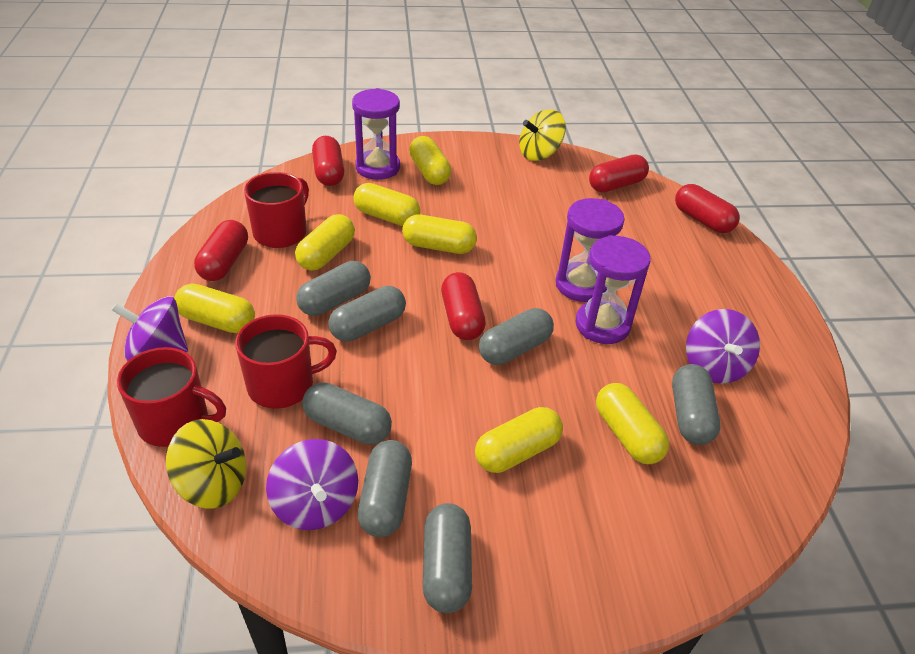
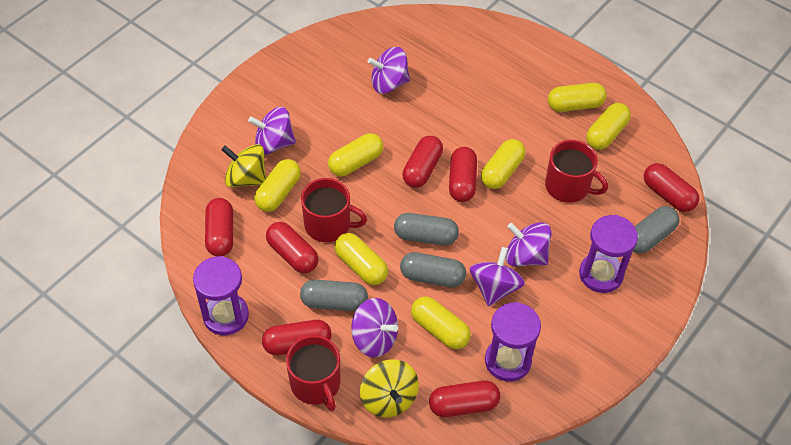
grey capsule: [296,261,371,316] [302,383,392,445] [328,286,406,342] [358,440,412,537] [422,503,472,613] [479,308,554,365] [672,364,721,445] = 7 -> [300,279,368,311] [394,213,459,246] [400,252,466,287] [633,206,680,254] = 4
purple spinning top: [112,296,188,361] [266,439,358,530] [686,309,760,384] = 3 -> [248,107,296,155] [351,298,398,358] [368,47,410,94] [469,247,525,306] [506,222,552,267] = 5
red capsule: [194,220,248,281] [312,136,344,186] [441,272,486,340] [589,155,649,192] [675,184,740,233] = 5 -> [205,198,233,257] [262,320,332,355] [266,222,319,273] [402,136,443,188] [429,381,500,417] [449,147,477,202] [644,163,699,212] = 7

